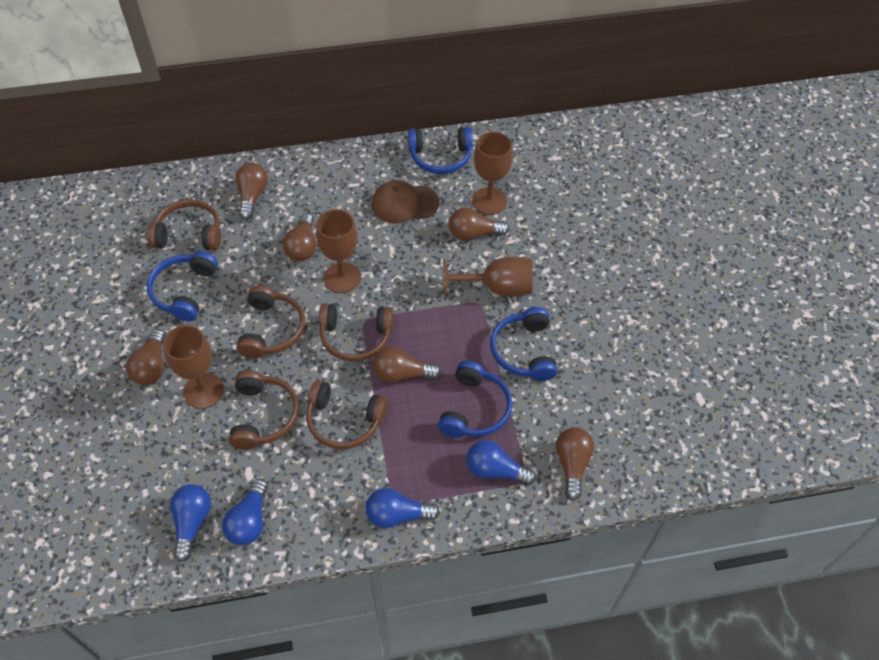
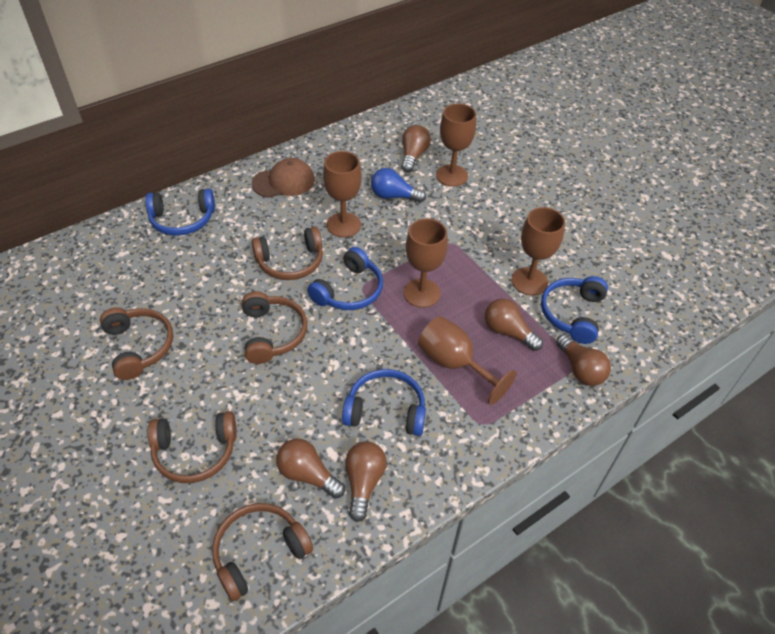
blue light bulb: [170,484,211,562] [222,479,268,545] [365,488,440,528] [467,440,536,485] = 4 -> [371,168,426,203] = 1
brown goblet: [163,325,224,409] [316,209,361,293] [443,257,533,297] [472,132,513,215] = 4 -> [323,151,362,237] [403,218,448,308] [418,316,517,405] [436,103,476,187] [511,207,565,295] = 5
brown light bulb: [126,329,165,385] [235,163,268,220] [283,213,316,261] [373,346,441,383] [449,207,509,240] [556,427,594,500] = 6 -> [276,439,345,499] [345,442,387,522] [401,125,431,172] [485,298,543,351] [556,334,611,386] = 5

